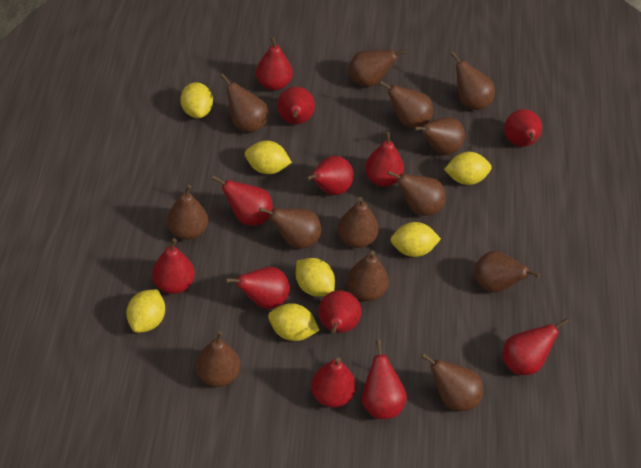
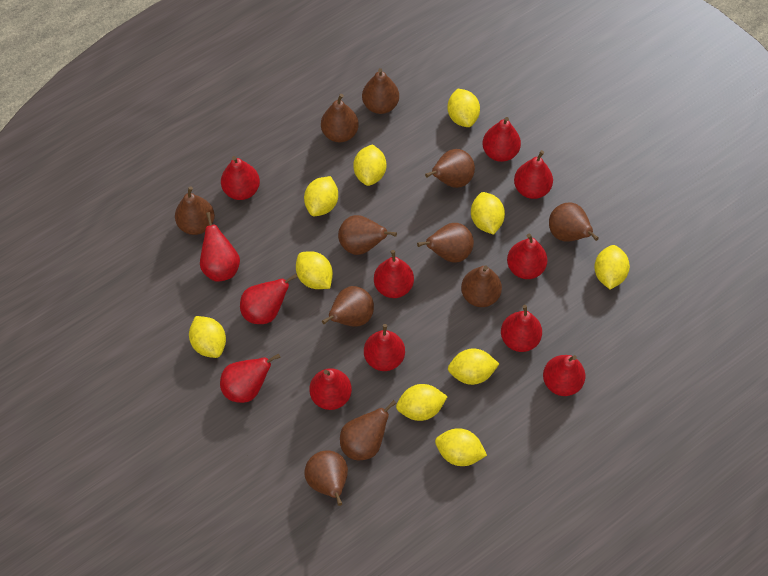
brown pear: [167,185,208,240] [196,331,241,387] [220,74,268,133] [259,207,322,249] [338,197,379,248] [347,251,389,301] [349,50,407,87] [379,81,433,128] [387,171,446,216] [414,117,465,155] [421,353,483,411] [450,52,495,110] [475,251,540,292] = 13 -> [175,187,215,235] [304,450,348,506] [321,94,359,142] [322,286,374,327] [338,215,397,255] [340,400,397,460] [362,68,399,114] [417,223,474,263] [425,149,475,188] [461,265,502,307] [549,202,599,242] = 11
yellow lemon: [126,289,165,333] [180,82,213,118] [245,141,292,174] [268,303,320,341] [296,258,335,297] [391,222,441,257] [444,152,492,185] = 7 -> [189,316,226,358] [296,251,333,289] [304,176,338,216] [353,144,386,186] [396,384,448,421] [435,428,487,466] [447,89,480,127] [448,348,499,385] [471,192,505,235] [594,245,630,290] = 10

